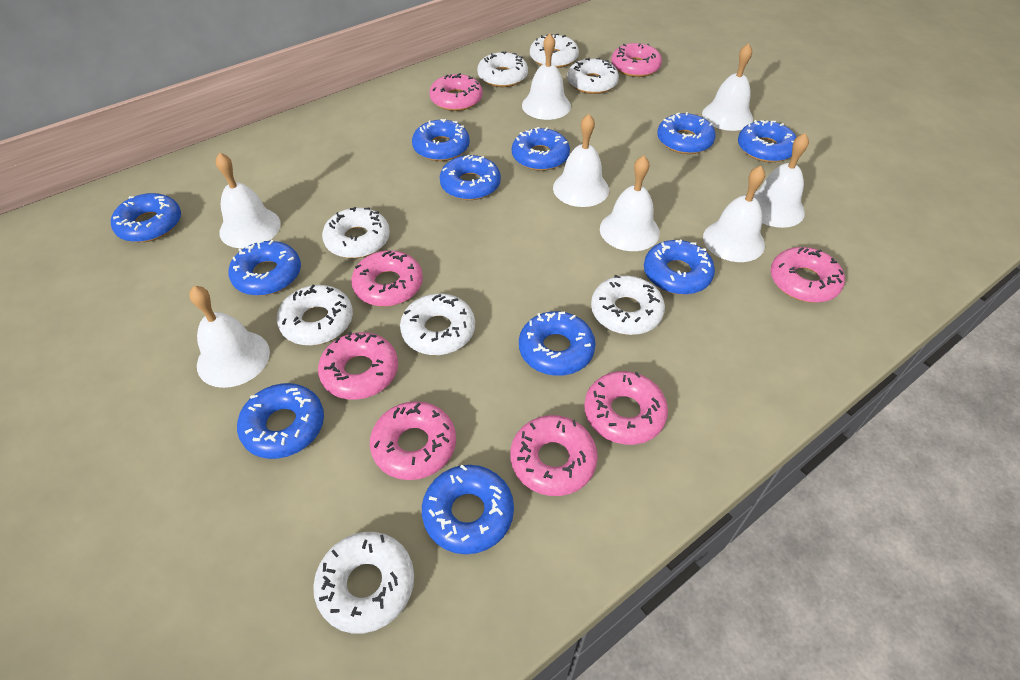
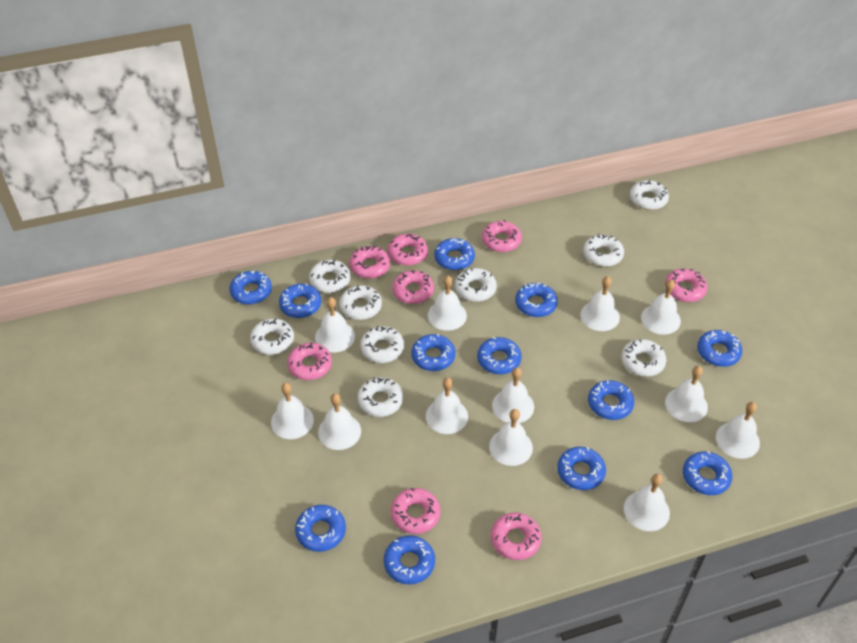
blue donut: [111,193,181,242] [229,240,301,296] [237,383,324,459] [412,119,470,161] [422,465,514,554] [440,155,501,200] [512,127,570,171] [519,311,596,376] [644,240,715,295] [657,112,716,154] [738,120,796,162] = 11 -> [230,271,272,305] [279,283,321,318] [295,505,346,552] [384,535,435,584] [411,334,455,371] [434,238,475,270] [477,337,522,374] [515,283,558,317] [557,447,606,490] [588,380,634,420] [683,451,732,495] [697,330,742,367] = 12
white bell: [189,286,270,388] [216,152,281,248] [522,33,571,120] [553,114,609,207] [600,155,660,251] [702,43,753,131] [703,166,765,262] [754,133,809,228] = 8 -> [271,383,314,439] [315,297,355,352] [318,393,361,450] [426,378,468,434] [428,276,467,331] [489,409,533,466] [492,367,534,423] [580,276,620,331] [624,474,670,531] [641,279,681,335] [665,366,708,422] [716,402,760,459] = 12
white donut: [277,285,353,345] [313,532,414,634] [322,207,390,258] [400,294,475,355] [477,51,528,87] [530,34,579,68] [567,58,619,94] [591,275,665,335] = 8 -> [250,319,294,355] [309,260,351,293] [339,285,382,320] [358,377,403,417] [360,326,404,363] [455,268,497,302] [583,234,624,267] [621,339,666,377] [630,180,669,210] = 9

